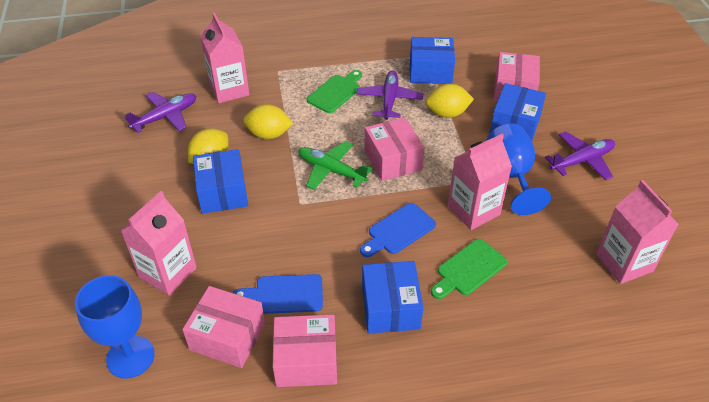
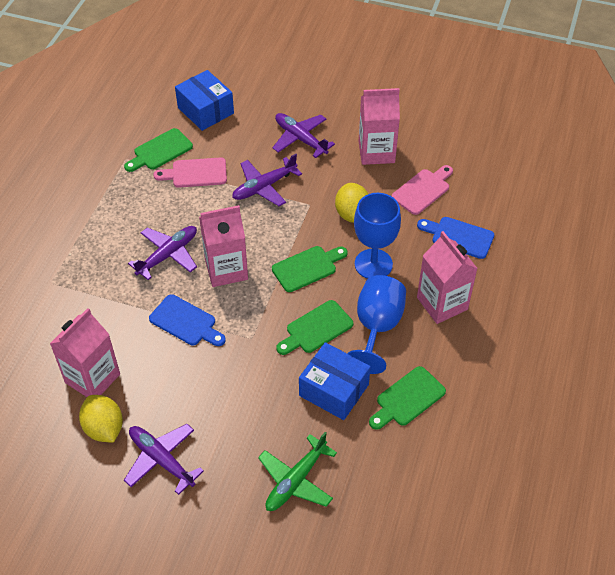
blue box: [193,149,248,214] [362,261,423,334] [410,37,455,84] [490,83,546,141] = 4 -> [175,70,234,131] [299,342,371,420] = 2
green cutting board: [307,70,362,113] [431,239,507,299] = 2 -> [124,128,193,172] [272,246,348,292] [276,300,353,355] [369,366,446,430] = 4
pink box: [182,286,265,368] [273,314,337,387] [364,117,425,181] [493,52,540,101] = 4 -> none = 0
pink cutting board: none = 0 -> [153,157,227,188] [392,165,453,215] = 2
purple plane: [125,92,196,133] [356,70,424,120] [545,132,615,180] = 3 -> [124,424,204,495] [128,226,197,280] [232,154,302,206] [272,113,335,158] = 4
yellow lemon: [188,128,229,164] [243,104,293,139] [426,84,474,118] = 3 -> [79,395,123,443] [335,183,368,223] = 2

